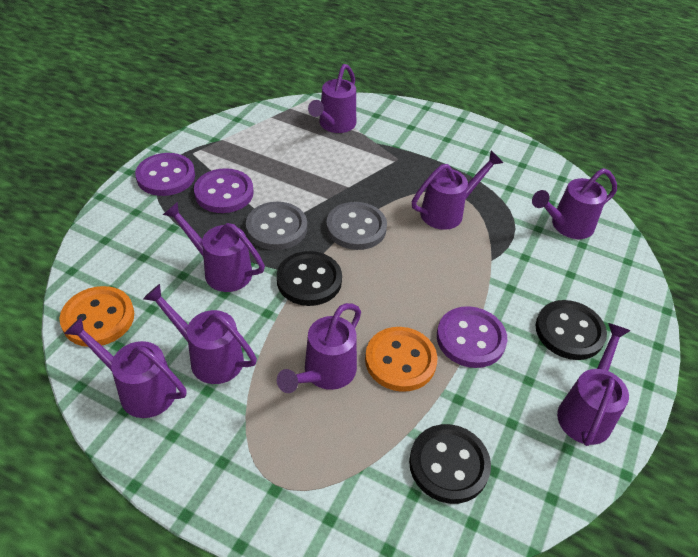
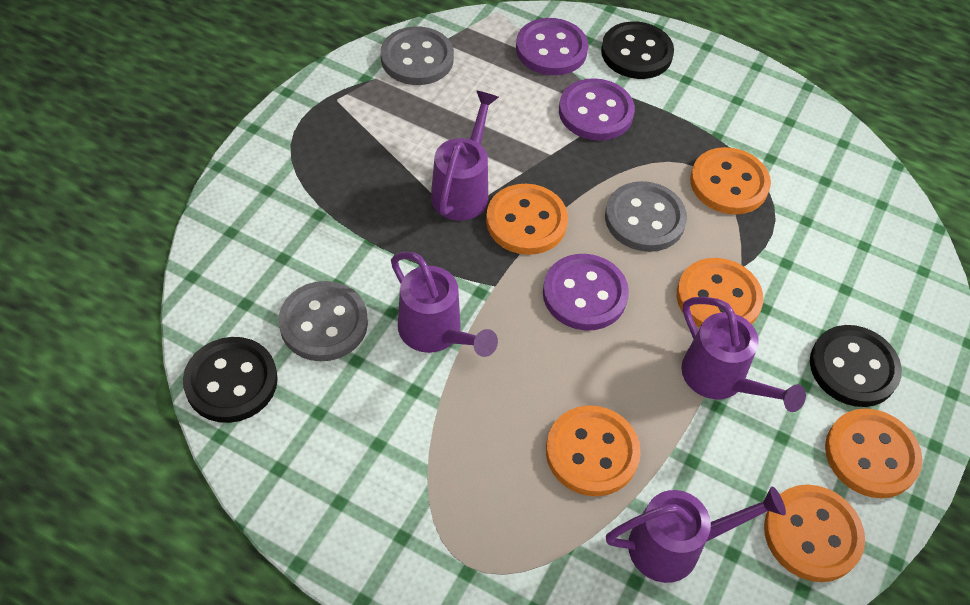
grey button: [246,202,307,250] [326,202,387,250] = 2 -> [279,281,368,361] [381,26,454,85] [605,181,687,252] = 3
orange button: [59,286,134,347] [365,327,437,392] = 2 -> [486,184,568,255] [546,405,641,496] [677,258,763,328] [690,147,771,215] [764,485,865,582] [825,408,923,498] = 6
purple watering can: [64,317,187,418] [143,284,257,384] [163,202,265,292] [277,303,361,393] [308,64,356,133] [412,151,503,230] [532,168,617,239] [557,323,631,446] = 8 -> [391,252,498,357] [431,90,499,221] [606,487,786,583] [681,297,806,412] = 4

